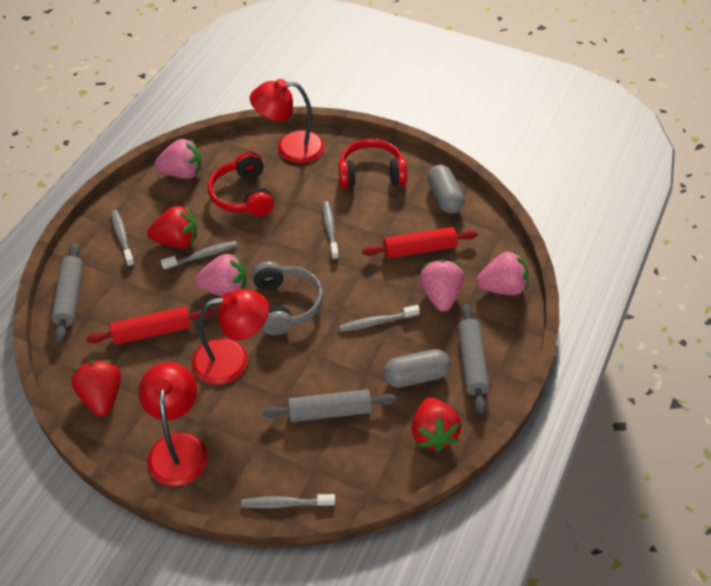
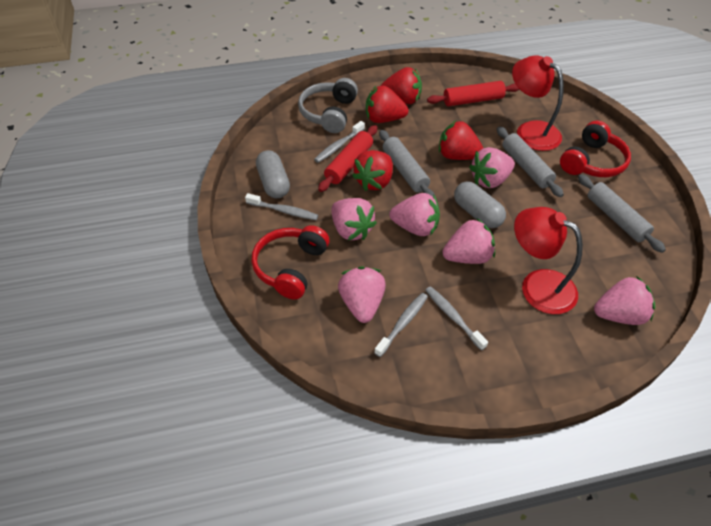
grey toothbrush: [111,210,135,266] [161,241,237,270] [241,494,335,508] [323,201,339,260] [339,305,420,332] = 5 -> [245,193,318,220] [314,121,365,163] [374,293,428,357] [425,286,488,351] = 4
pink strawberry: [154,138,201,179] [195,254,246,297] [419,259,464,312] [476,251,528,295] = 4 -> [331,198,377,240] [338,267,386,323] [389,193,440,236] [442,219,495,264] [469,147,515,188] [594,276,655,325] = 6
red lamp: [138,362,208,486] [192,289,269,385] [250,79,324,163] = 3 -> [512,55,564,151] [514,207,583,314] = 2
red strawberry: [72,360,121,416] [147,206,197,248] [412,397,462,452] = 3 -> [352,150,393,191] [366,85,409,123] [381,67,422,105] [439,120,483,160] = 4

